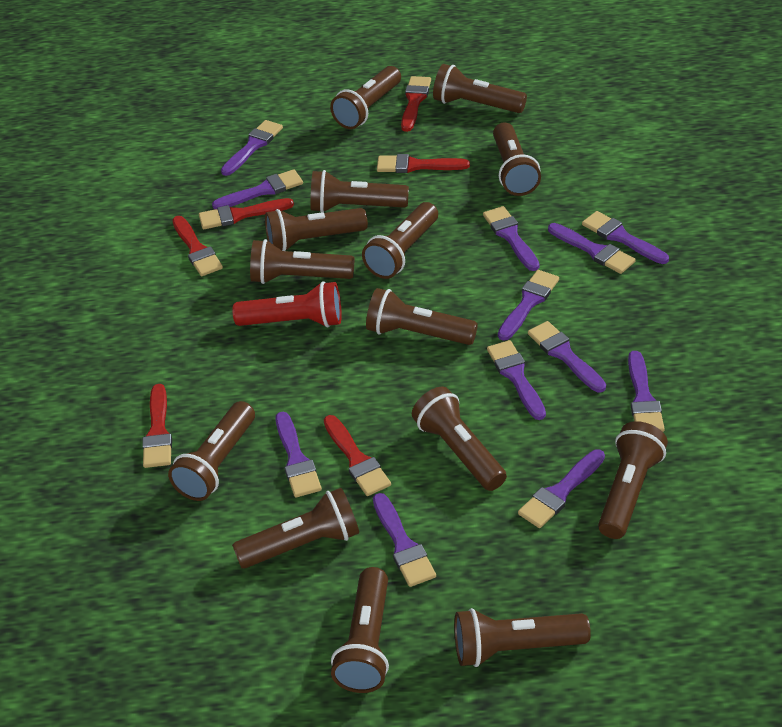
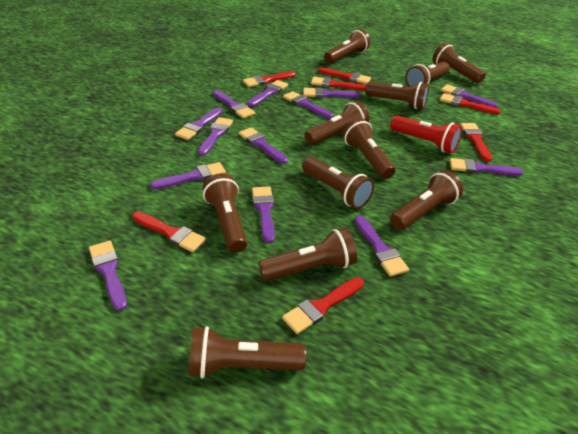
brown flashlight: [168,401,255,501] [232,488,359,568] [250,239,354,284] [265,208,368,251] [310,170,409,213] [330,66,401,129] [331,567,389,693] [362,202,438,279] [366,288,478,345] [412,387,507,491] [433,64,527,113] [454,608,591,667] [493,122,541,196] [598,421,668,539] = 14 -> [189,326,306,379] [203,173,248,253] [259,228,357,281] [302,157,374,209] [305,101,369,145] [324,29,370,63] [342,118,396,179] [365,82,429,109] [390,170,463,230] [405,62,450,87] [432,43,486,83] = 11
purple brush: [212,169,303,209] [221,120,283,176] [276,412,322,498] [373,493,436,587] [483,206,539,271] [487,340,546,420] [498,270,559,341] [518,449,605,528] [528,321,606,393] [548,223,636,274] [582,211,669,264] [628,351,665,432] = 12 -> [89,241,127,311] [150,162,226,189] [175,107,222,140] [198,117,233,156] [213,90,255,118] [239,127,288,164] [247,80,288,107] [252,186,275,243] [283,91,333,119] [303,87,361,98] [355,215,409,277] [441,84,498,108] [450,158,523,176] = 13
red brush: [142,384,172,468] [172,216,223,276] [199,198,294,229] [324,415,391,496] [377,154,470,173] [401,76,431,132] = 6 -> [132,212,206,252] [243,71,296,87] [282,277,364,334] [311,77,366,90] [318,67,371,84] [440,93,501,115] [460,123,492,162] = 7

